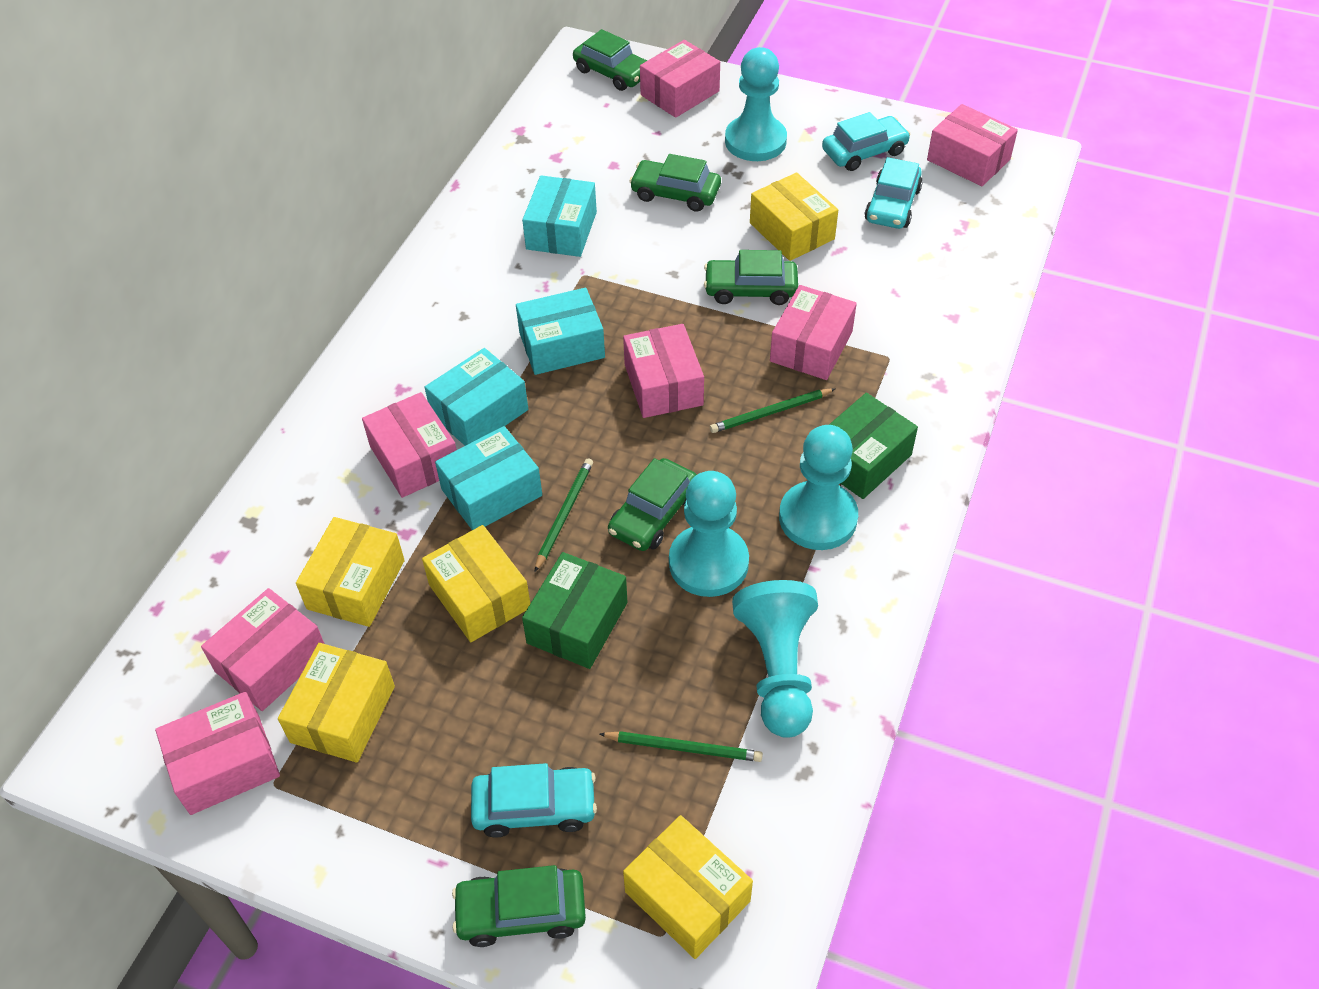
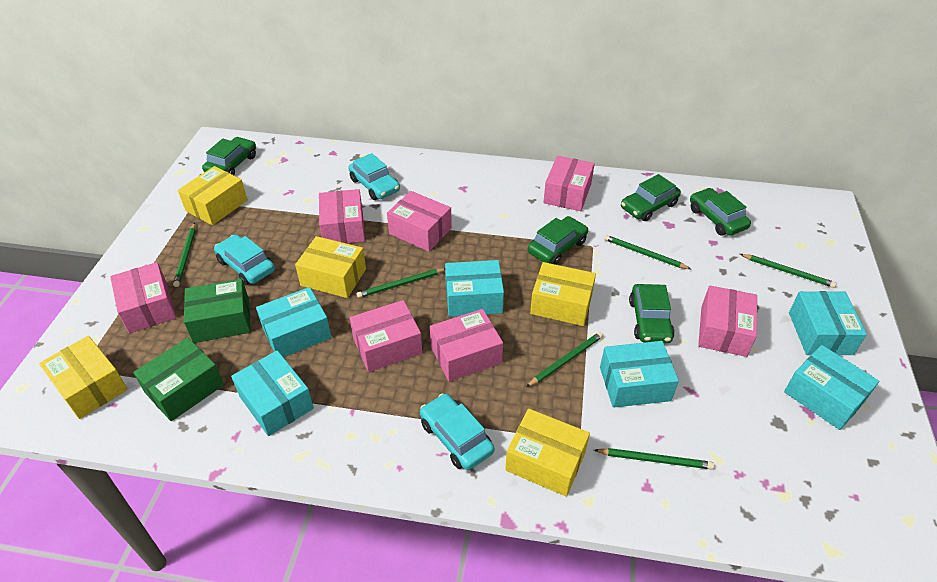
green pencil: [535,458,593,572] [600,731,763,762] [710,389,835,433] = 3 -> [173,223,196,287] [357,268,445,298] [526,332,603,387] [594,448,714,469] [604,235,691,269] [740,254,836,288] = 6
turquoise box: [425,348,528,446] [435,426,542,530] [516,288,605,375] [522,175,597,257] = 4 -> [231,350,314,436] [256,287,332,358] [445,260,504,317] [600,341,679,408] [784,345,879,430] [789,291,867,355] = 6
turquoise pawn: [669,471,749,597] [725,47,787,161] [732,580,818,738] [779,425,858,550] = 4 -> none = 0

